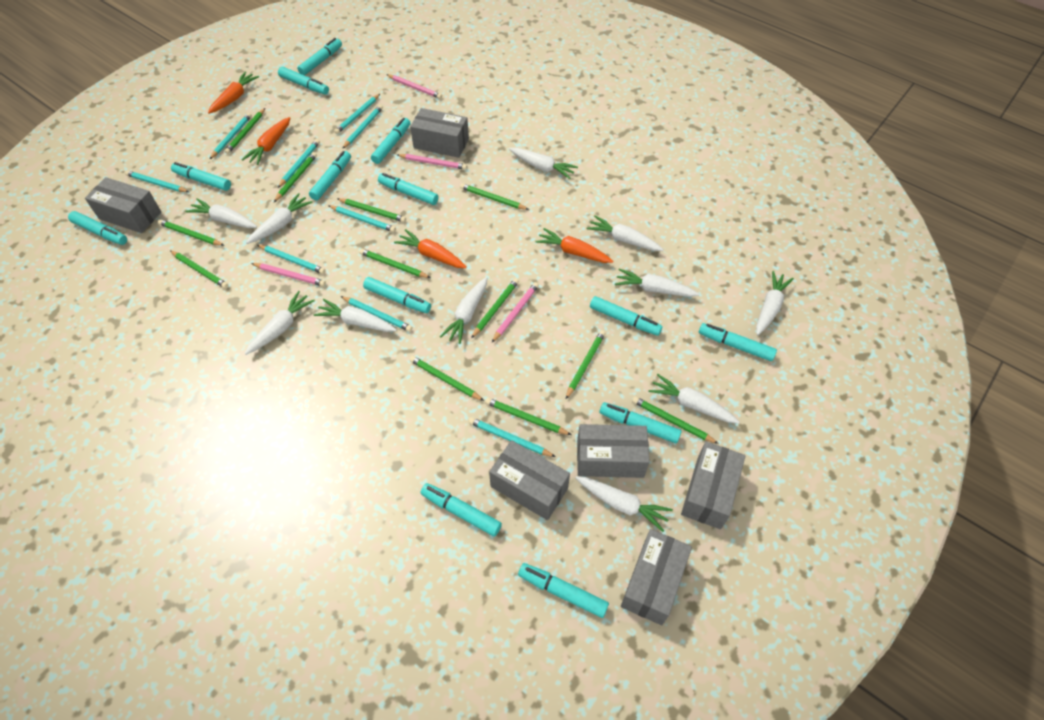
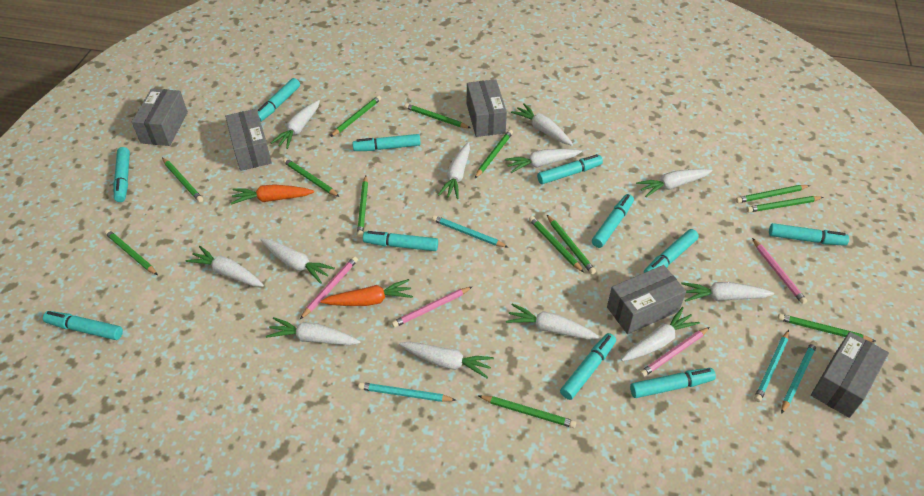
green pencil: [158,219,225,246] [170,251,228,289] [224,108,265,154] [274,152,317,202] [337,198,406,222] [359,249,431,278] [409,356,484,401] [460,183,529,210] [471,278,519,338] [485,398,571,435] [566,330,605,399] [632,396,719,444] = 12 -> [105,229,158,275] [162,157,203,202] [283,158,339,197] [330,95,381,137] [357,176,368,237] [405,103,470,128] [475,130,513,178] [479,395,576,428] [529,216,584,273] [547,215,596,274] [736,185,810,203] [746,196,823,212] [778,314,876,342] = 13
grey box: [85,177,161,233] [410,108,469,158] [489,440,570,520] [577,424,650,478] [621,529,692,625] [681,442,746,529] = 6 -> [132,88,188,146] [225,109,272,171] [467,79,507,137] [607,265,686,334] [811,332,889,418] = 5
orange carrot: [208,71,259,114] [242,117,290,165] [394,229,467,268] [535,228,613,263] = 4 -> [231,184,314,204] [321,279,413,306] = 2
turquoise marker: [68,211,127,245] [171,162,231,191] [278,67,329,95] [297,38,342,75] [309,151,351,201] [363,277,431,313] [371,118,410,164] [378,173,439,205] [420,483,502,537] [518,563,609,618] [590,296,662,336] [600,402,682,443] [699,323,777,361] = 13 -> [43,311,123,340] [113,147,130,202] [258,78,300,122] [352,134,421,151] [363,231,438,251] [537,154,603,184] [560,333,616,400] [592,194,634,248] [630,368,716,398] [644,229,699,273] [769,223,849,246] = 11
turquoise pencil: [125,170,189,192] [210,113,252,159] [258,245,326,274] [278,139,320,188] [329,205,396,232] [334,94,380,134] [341,296,413,332] [342,105,383,149] [469,417,555,457] = 9 -> [358,382,456,402] [432,215,509,248] [754,330,789,402] [781,341,818,414] = 4
white carrot: [185,198,257,228] [245,291,315,355] [246,193,313,244] [314,299,397,332] [440,277,487,344] [509,148,578,179] [575,476,673,532] [587,215,664,251] [615,269,699,297] [648,374,739,424] [756,271,794,335] = 11 -> [186,246,264,287] [260,239,335,284] [266,317,360,345] [271,100,320,149] [399,342,494,378] [438,143,470,199] [505,149,582,173] [506,303,600,340] [511,103,573,146] [621,307,700,361] [636,169,712,197] [681,282,774,302] = 12

